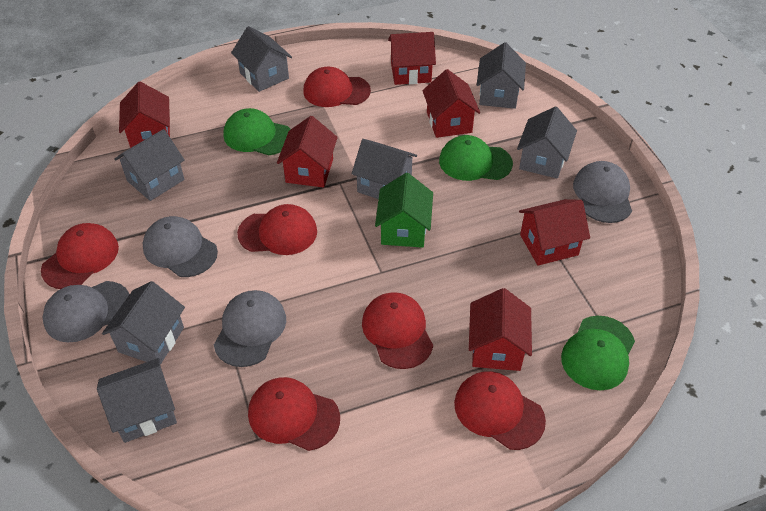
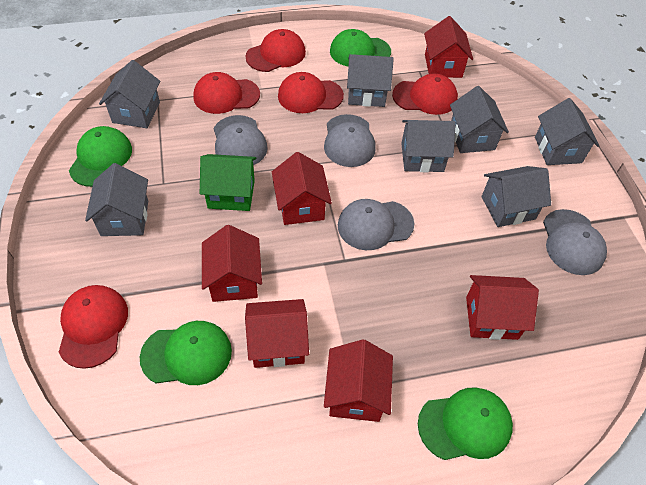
green cap: [223,108,291,155] [439,135,513,181] [561,315,635,390] = 3 -> [69,126,132,187] [140,321,232,385] [330,29,391,66] [418,387,513,460] = 4
red cap: [41,223,119,289] [237,204,317,255] [248,377,340,451] [303,67,371,107] [362,292,433,369] [454,371,546,450] = 6 -> [58,285,128,369] [193,72,260,114] [246,29,306,72] [278,72,344,113] [392,73,458,115] = 5

